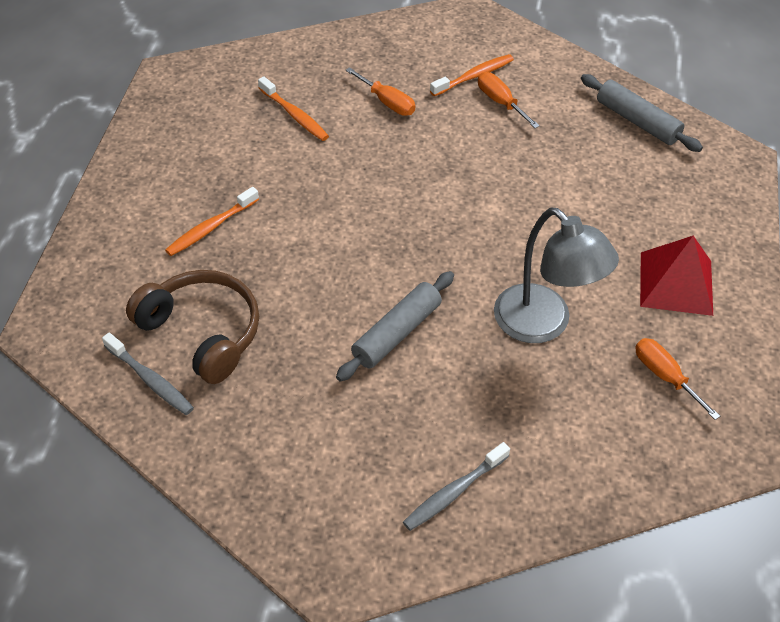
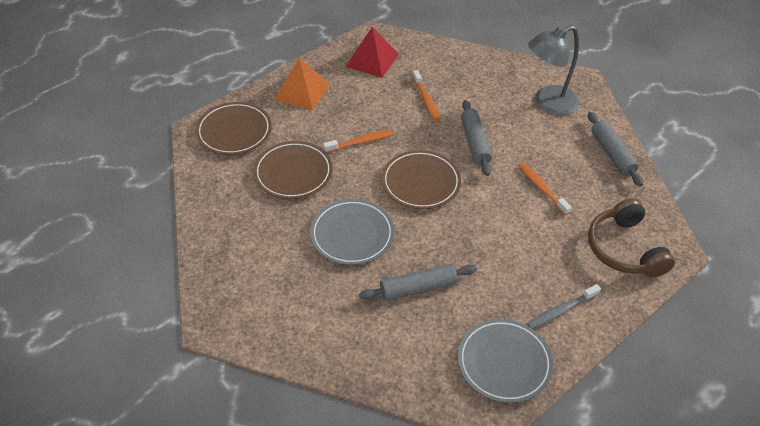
brown plate: none = 0 -> [196,102,272,155] [253,141,333,199] [382,150,461,209] = 3
grey plate: none = 0 -> [310,199,394,265] [458,319,553,403] = 2
grey rolling pin: [336,271,454,382] [581,74,703,152] = 2 -> [359,264,477,301] [461,100,492,176] [588,112,643,187] = 3
grey toothbrush: [102,332,194,415] [403,442,510,531] = 2 -> [527,284,601,329] = 1
orange pyramid: none = 0 -> [274,58,329,110] = 1
orange screwdriver: [345,67,416,116] [478,72,540,128] [635,338,720,420] = 3 -> none = 0

